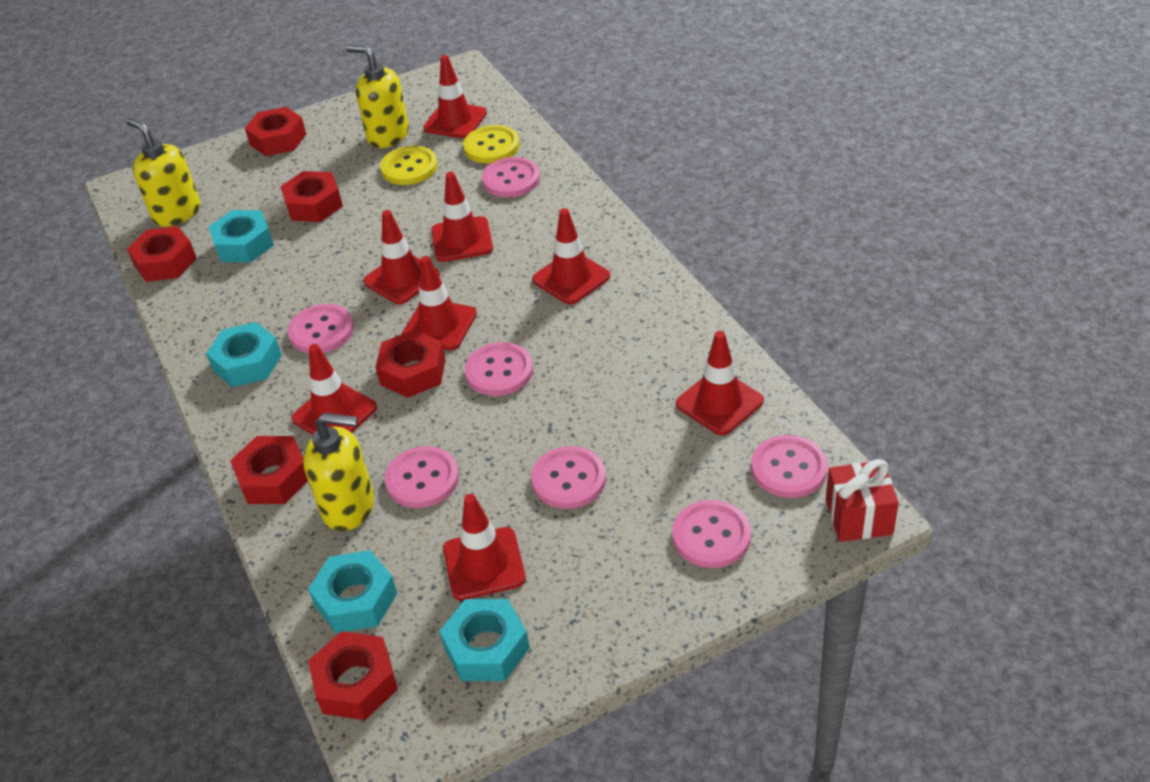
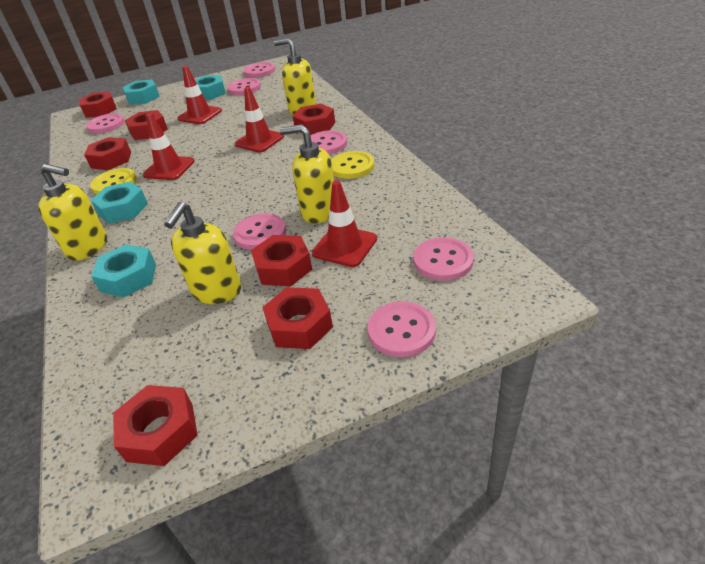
red gift: [826,459,899,542] = 1 -> none = 0
red nut: [127,226,197,282] [230,436,308,504] [245,107,306,156] [281,171,343,222] [308,631,398,720] [376,330,446,397] = 6 -> [78,91,117,118] [84,137,131,170] [113,385,198,466] [125,110,168,140] [251,235,312,286] [262,287,333,349] [293,104,335,135] = 7
red traffic cone: [291,344,377,435] [363,210,440,304] [402,256,477,350] [423,55,487,138] [431,172,493,262] [443,494,526,600] [532,208,610,305] [676,331,764,435] = 8 -> [143,114,195,180] [177,66,222,124] [235,87,284,152] [312,180,377,267] = 4
yellow soap dispenser: [126,118,200,227] [303,413,374,531] [346,45,409,148] = 3 -> [38,164,107,261] [164,202,241,304] [274,38,316,115] [279,124,334,224] = 4

